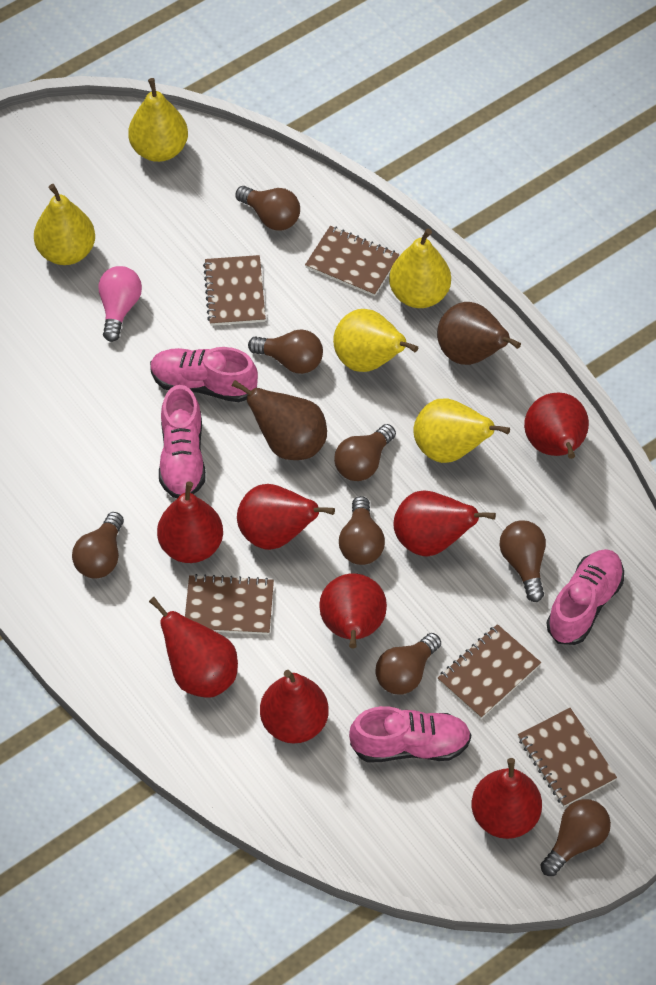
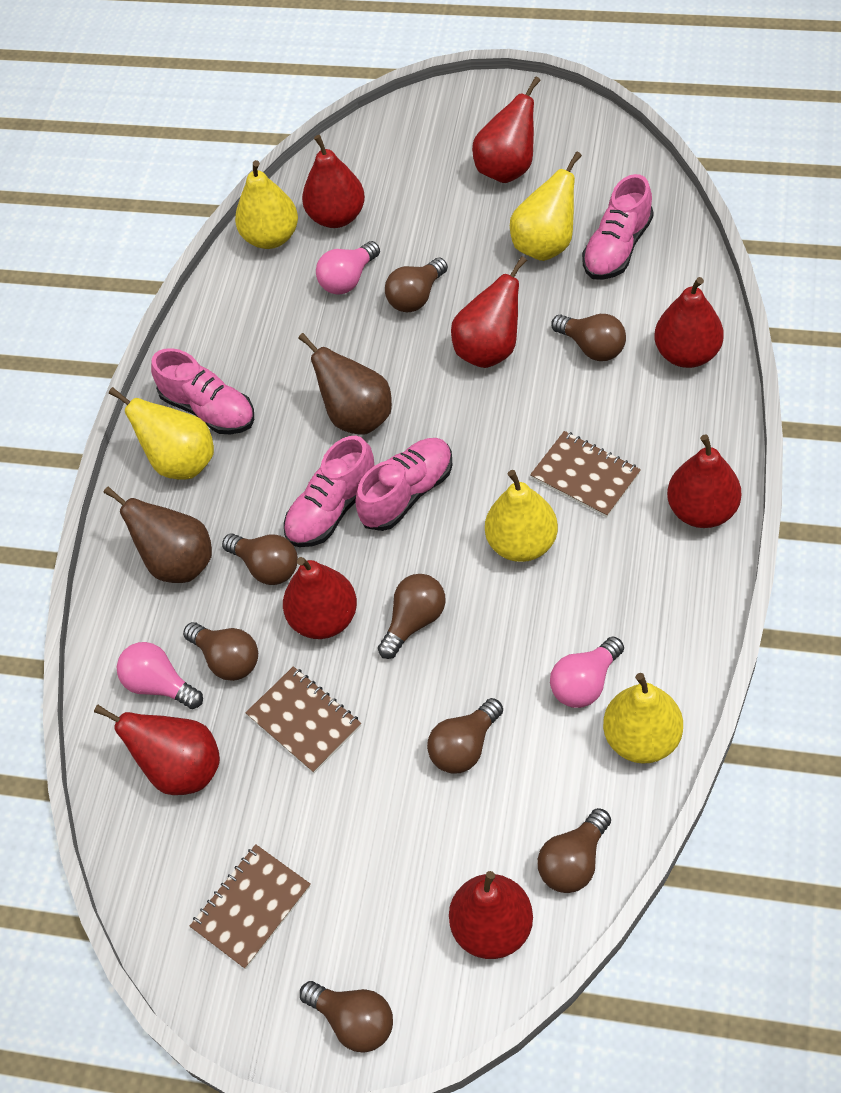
brown notebook: [185,574,274,635] [203,255,266,326] [305,226,400,296] [438,624,541,719] [518,708,617,807] = 5 -> [190,844,311,969] [246,666,361,773] [530,431,641,517] = 3
pink light bulb: [98,266,142,342] = 1 -> [117,642,203,709] [316,241,380,295] [550,637,624,708] = 3

